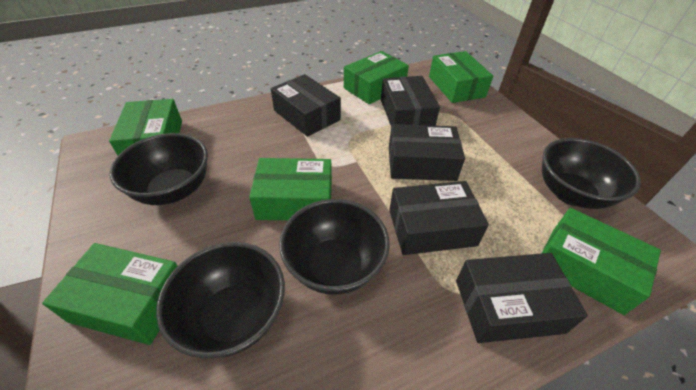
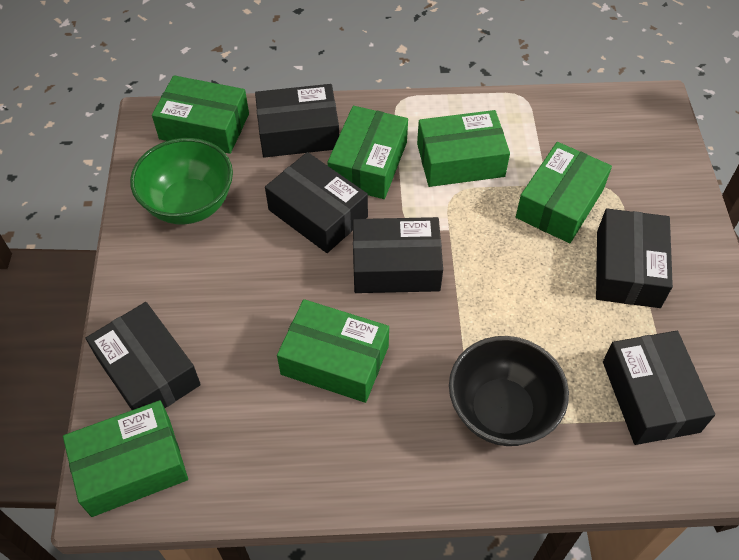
black bowl: [110,133,208,205] [156,242,285,358] [279,199,390,295] [542,138,641,209] = 4 -> [449,336,569,446] = 1
black box: [271,74,341,137] [381,76,440,126] [389,124,465,181] [389,181,489,255] [456,253,588,343] = 5 -> [86,302,201,410] [255,84,339,158] [265,152,368,253] [353,217,443,293] [596,208,673,308] [603,331,715,445] = 6
green bowl: none = 0 -> [130,138,233,224] = 1

